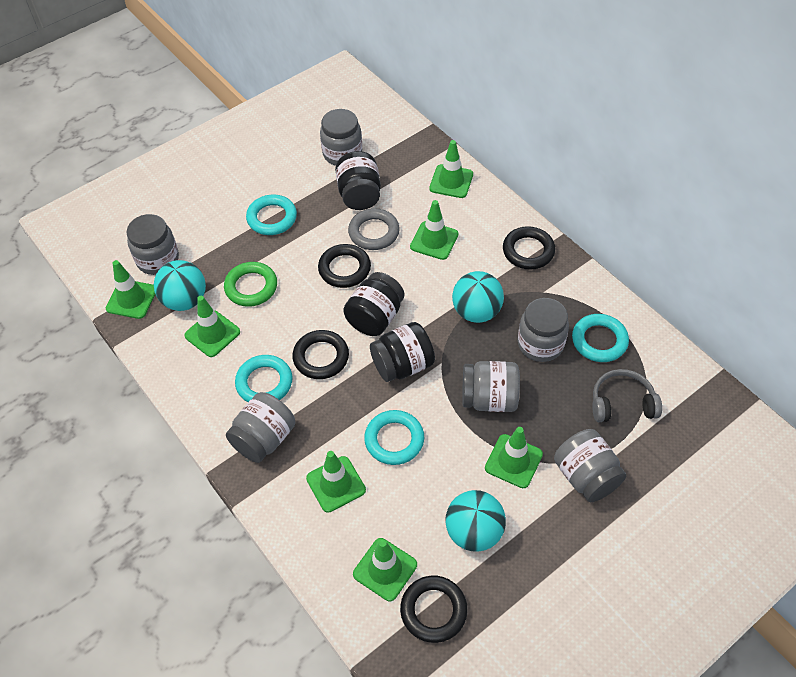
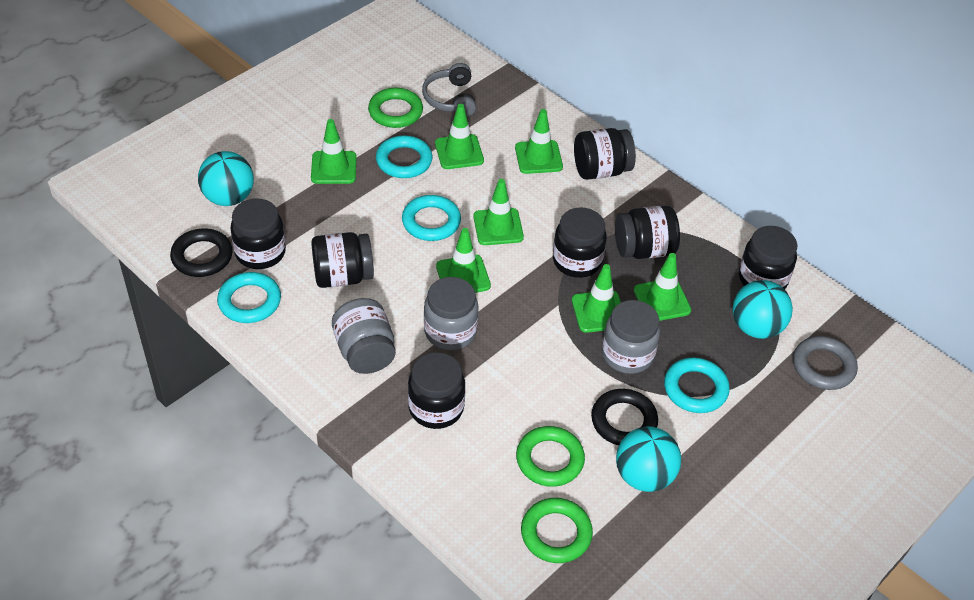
black jar: [335,151,381,210] [343,272,404,336] [370,322,435,382] = 3 -> [230,199,286,269] [311,232,374,288] [408,352,465,429] [553,207,607,278] [574,128,636,180] [615,206,680,259] [739,226,797,289] = 7
black ring: [292,330,349,379] [318,244,371,288] [400,576,468,643] [503,226,555,270] = 4 -> [170,228,233,277] [591,389,658,445] = 2
green ring: [224,262,277,307] = 1 -> [368,88,423,128] [516,426,585,487] [521,498,593,563] = 3
grey jar: [127,214,179,275] [226,392,295,463] [320,109,362,166] [462,361,520,412] [518,298,569,362] [554,429,626,502] = 6 -> [332,298,396,374] [424,277,479,350] [602,300,660,374] = 3

